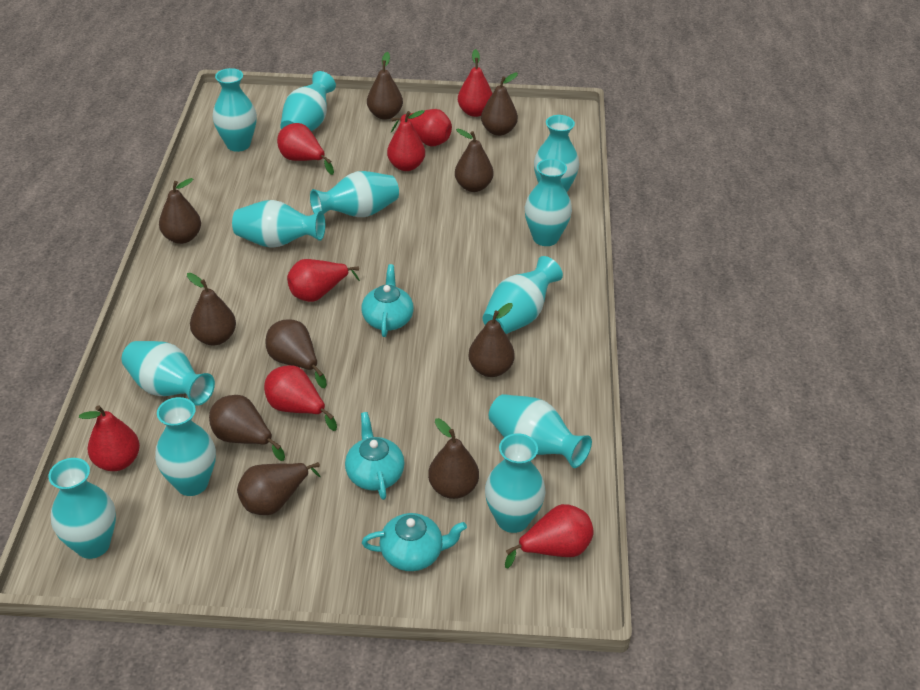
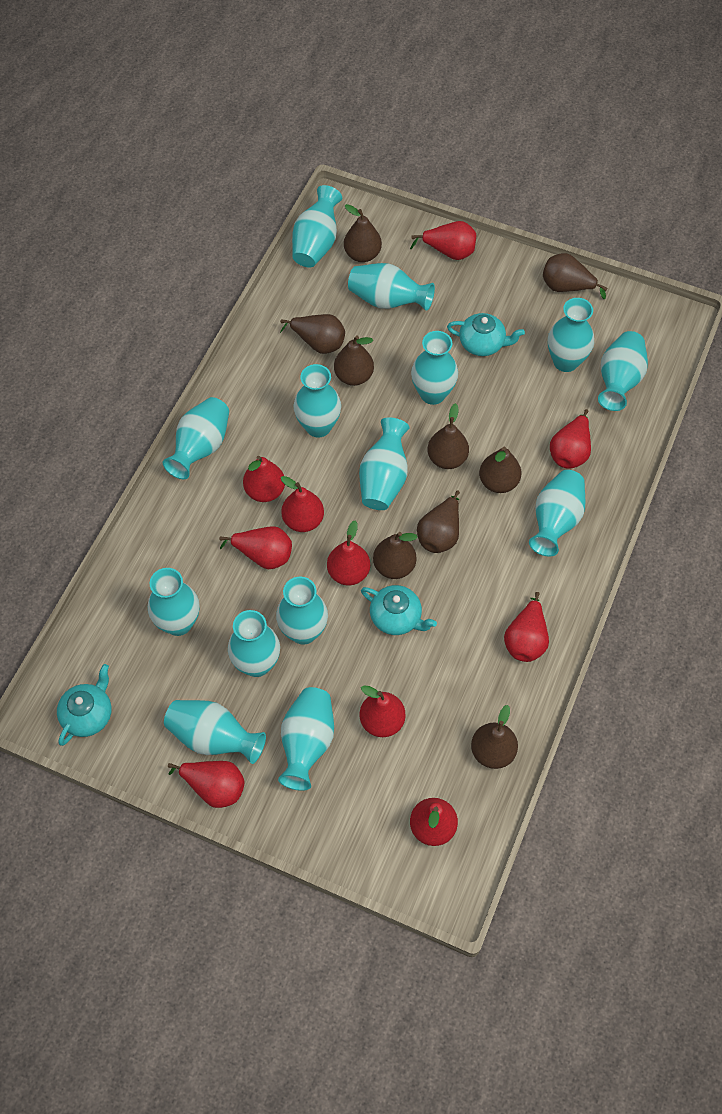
brown pear: [159,178,201,244] [187,273,236,346] [209,395,285,461] [237,462,321,515] [266,319,327,388] [367,52,403,120] [428,418,479,499] [455,129,494,192] [468,303,515,377] [481,73,518,136] = 10 -> [280,314,345,354] [334,336,374,386] [344,204,382,262] [373,532,418,579] [417,490,460,553] [428,403,469,469] [471,705,518,769] [479,446,521,493] [543,253,608,299] = 9
red pear: [79,405,140,471] [264,365,337,431] [277,123,334,175] [287,259,360,302] [387,110,425,171] [391,109,452,147] [458,49,493,117] [505,504,594,568] = 8 -> [168,761,245,808] [219,526,292,569] [243,456,285,502] [281,476,324,532] [327,521,370,585] [360,685,405,737] [410,221,477,260] [410,798,458,846] [504,592,549,662] [550,409,591,469] = 10
turquoise vase: [48,458,116,559] [122,341,215,405] [155,397,216,496] [213,68,257,152] [232,200,325,248] [280,71,336,131] [310,171,399,217] [483,256,563,334] [485,433,546,533] [489,394,592,468] [525,159,572,246] [534,115,579,192] = 12 -> [148,568,199,636] [163,397,229,479] [164,700,266,764] [228,610,280,677] [276,577,328,645] [278,687,334,791] [292,185,342,267] [294,364,341,437] [348,263,435,311] [359,417,409,510] [411,331,458,405] [529,470,585,557] [548,298,594,372] [598,331,648,411] = 14

